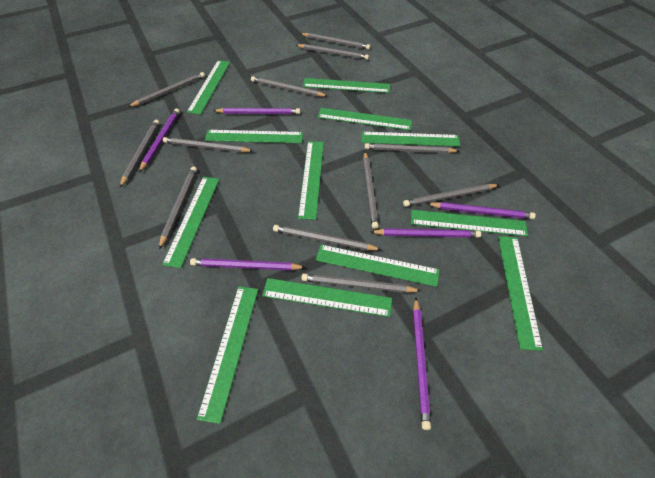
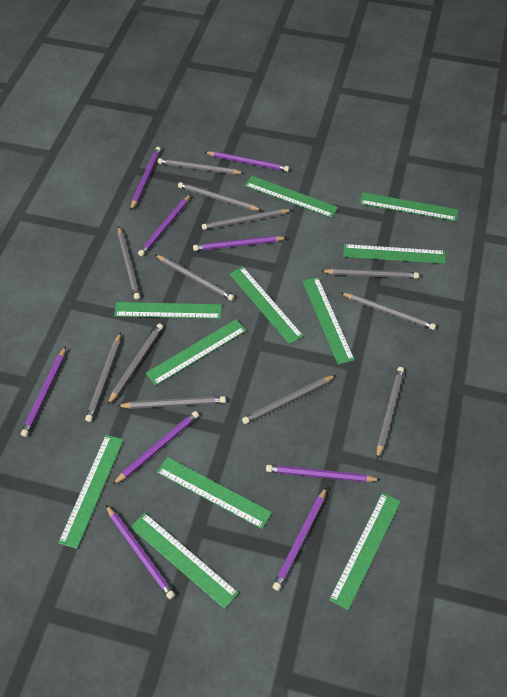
green ruler: [162,177,220,268] [187,60,230,115] [197,286,258,424] [205,130,303,143] [262,278,392,317] [298,141,324,220] [303,78,390,93] [316,245,439,287] [318,108,412,130] [362,132,460,147] [411,210,528,236] [498,236,543,351] = 12 -> [58,435,123,549] [114,302,222,319] [131,513,239,609] [146,319,246,386] [157,457,272,529] [229,267,303,344] [245,176,338,218] [302,277,355,365] [329,492,401,610] [343,244,446,264] [360,192,458,221] = 11
purple pencil: [139,108,180,172] [190,258,306,271] [213,108,300,114] [370,228,481,238] [413,297,431,430] [427,202,536,219] = 6 -> [21,346,66,437] [106,505,175,599] [113,411,199,485] [131,147,161,210] [138,194,191,256] [193,236,287,251] [205,151,289,172] [266,465,380,482] [273,487,327,591] = 9

